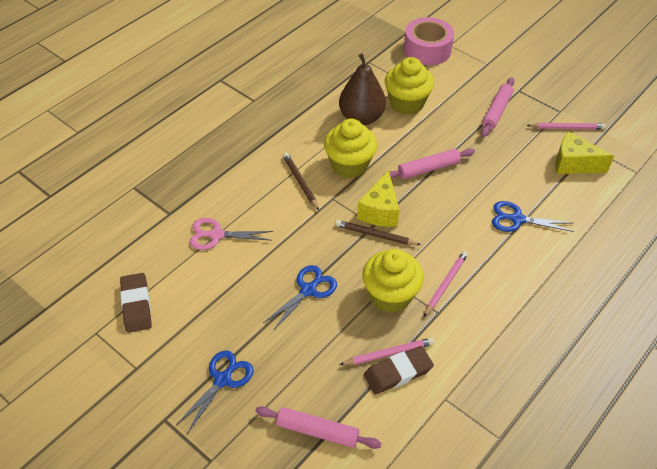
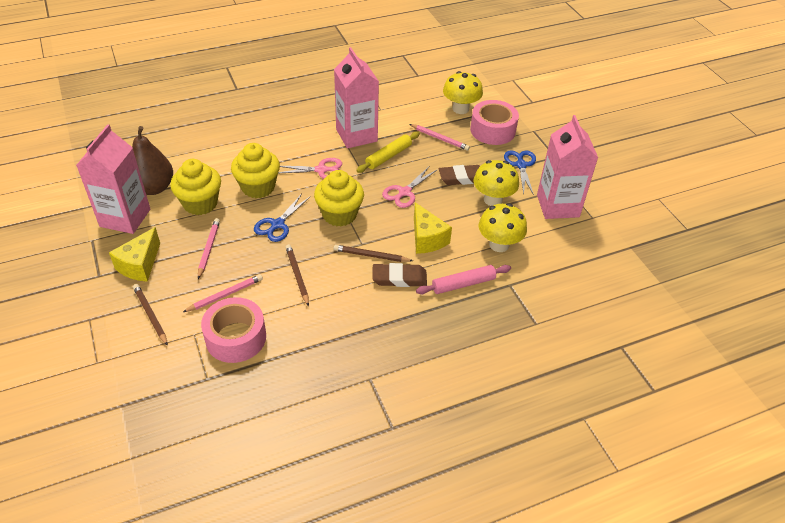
blue scissors: [175,351,253,434] [262,265,337,332] [492,201,574,232] = 3 -> [254,194,311,242] [504,151,536,195] = 2
brown pencil: [283,153,319,210] [335,220,421,245] = 2 -> [133,284,168,346] [285,244,309,306] [334,245,413,262] = 3
pink carton: none = 0 -> [76,124,150,234] [334,47,379,148] [537,115,598,219] = 3
pink rolling pin: [255,406,381,449] [389,148,475,179] [481,77,515,137] = 3 -> [416,265,511,294] = 1
pink scissors: [190,218,273,250] = 1 -> [278,158,342,179] [382,167,438,208] = 2
pink tape: [404,17,454,65] = 1 -> [201,297,266,363] [470,100,519,145] = 2
yellow mushroom: none = 0 -> [443,71,483,114] [473,160,519,206] [479,203,527,252] = 3
yellow rolling pin: none = 0 -> [356,132,420,173] = 1

